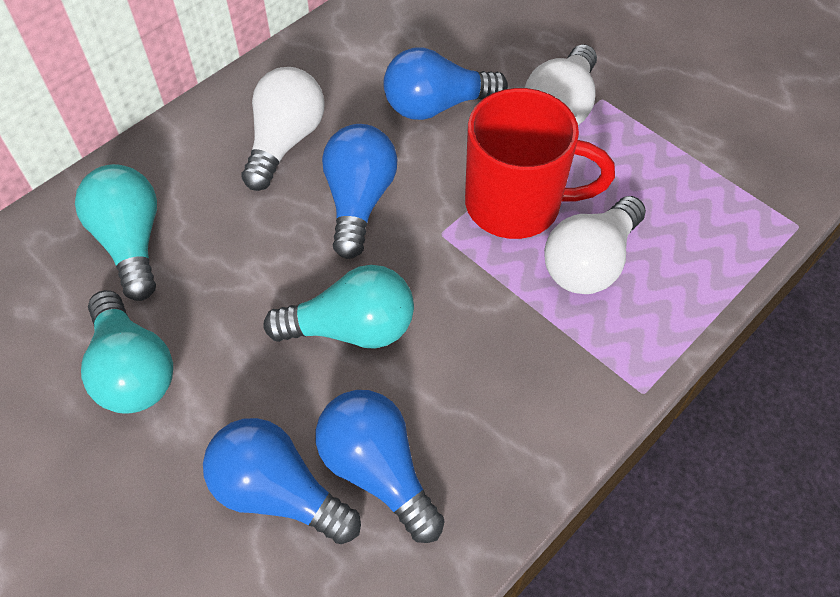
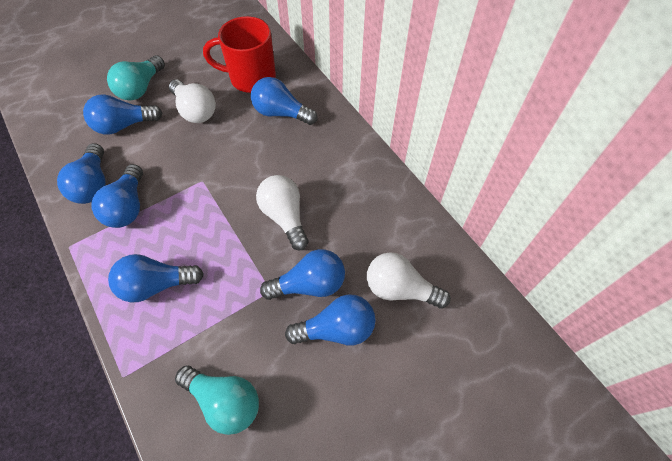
blue light bulb: [203,418,361,544] [315,390,445,543] [322,124,398,259] [383,48,508,120] = 4 -> [57,143,106,204] [83,94,162,135] [91,164,143,228] [108,254,204,302] [251,77,317,125] [260,249,345,300] [285,294,376,345] = 7
turquoise light bulb: [75,164,157,301] [81,290,173,414] [264,265,414,349] = 3 -> [107,55,165,100] [175,365,259,435] = 2

